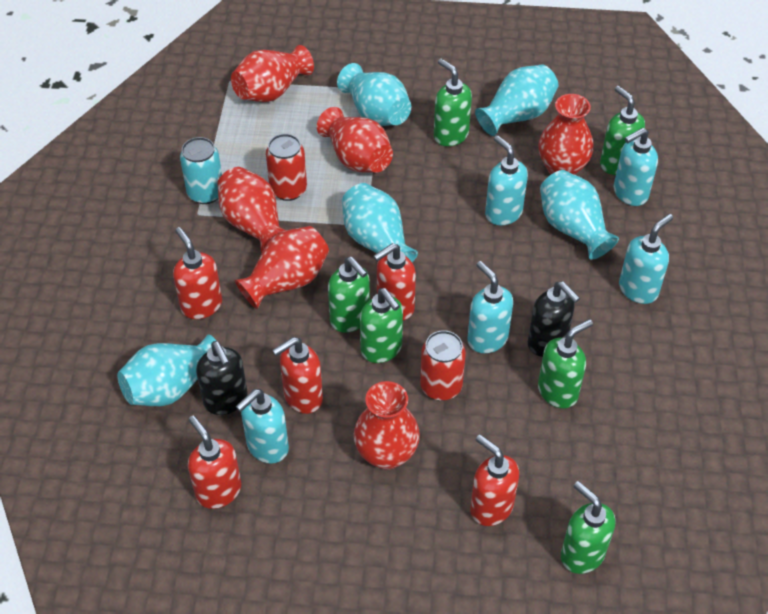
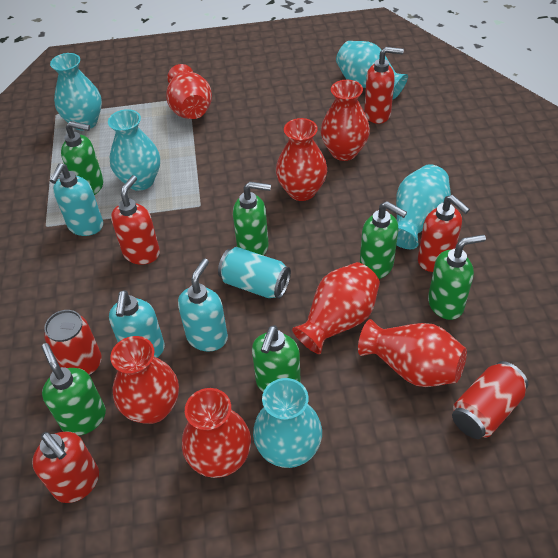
black soap dispenser: [196,341,248,415] [528,281,580,357] = 2 -> none = 0
red soap dispenser: [173,227,222,319] [188,415,241,509] [272,337,323,414] [373,243,416,320] [470,434,519,526] = 5 -> [32,431,99,503] [111,175,160,265] [364,47,404,124] [418,195,470,272] = 4
red vase: [217,167,286,253] [231,45,314,102] [235,226,329,309] [317,107,393,173] [354,381,420,470] [538,94,594,175] = 6 -> [110,336,179,424] [166,64,212,119] [182,388,251,478] [276,118,327,201] [292,262,380,354] [321,80,370,161] [358,319,467,387] = 7
turquoise soap dispenser: [236,389,289,464] [467,261,513,353] [485,135,528,225] [614,128,658,206] [619,214,673,304] = 5 -> [50,163,103,236] [109,290,165,358] [178,259,228,351] = 3

